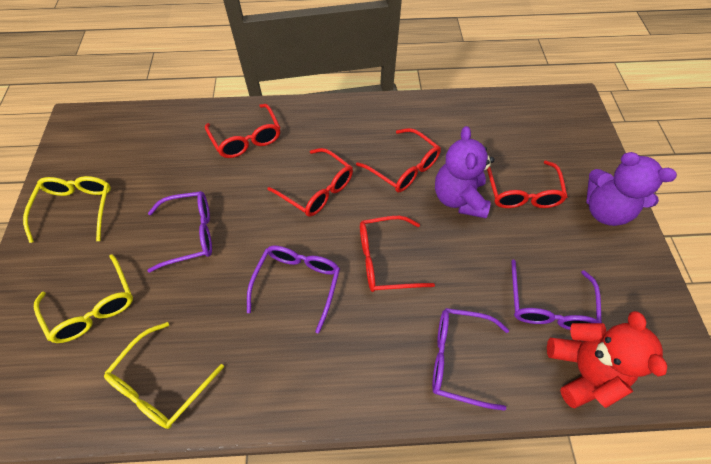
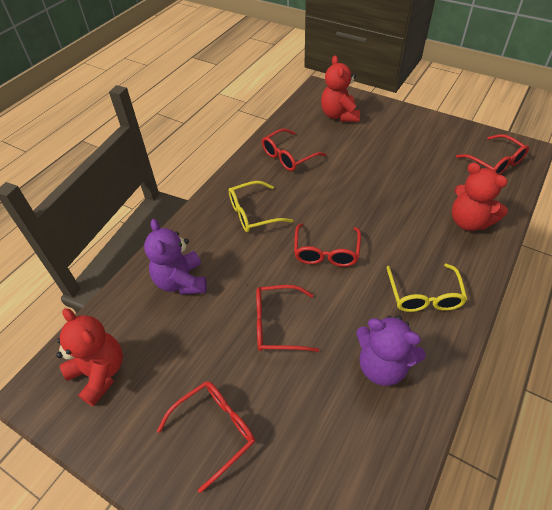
purple glasses: [148,191,212,273] [247,245,340,333] [432,308,509,411] [511,260,602,330] = 4 -> none = 0
red teddy bear: [547,311,667,408] = 1 -> [56,308,123,406] [321,55,360,122] [452,162,508,231] = 3
yellow glasses: [23,176,111,243] [34,254,133,343] [104,322,224,429] = 3 -> [229,181,293,232] [386,263,468,312] = 2

